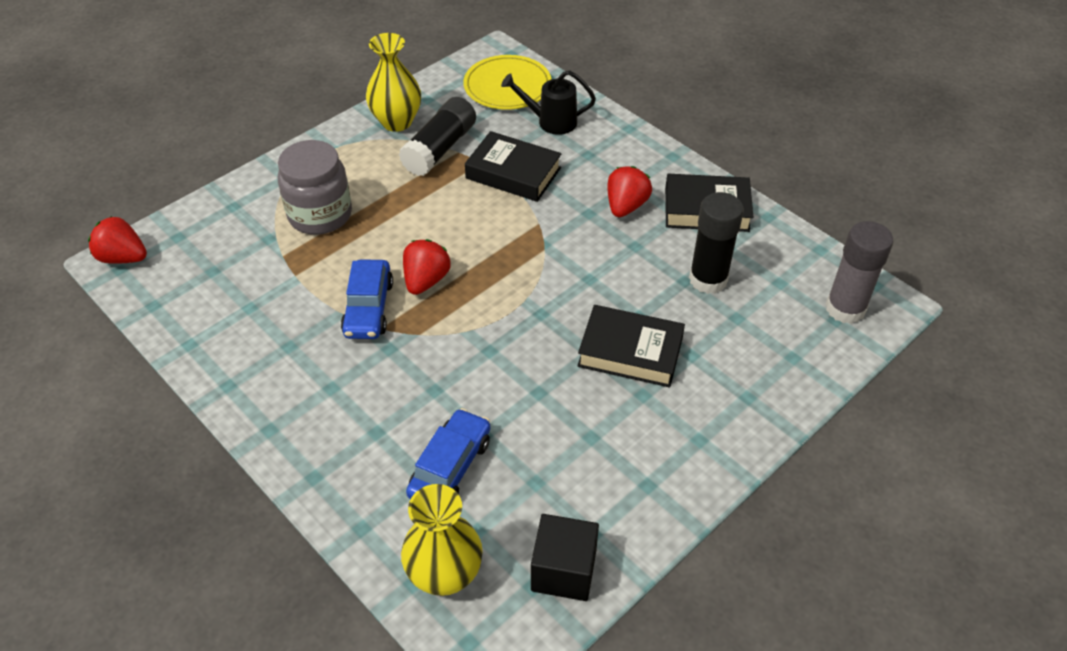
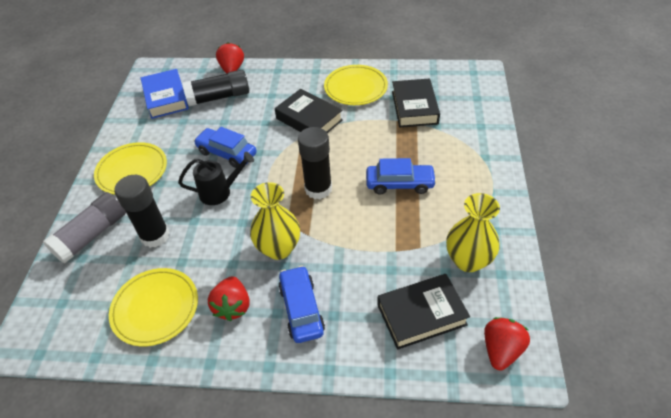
black cube: [531,514,599,601] = 1 -> none = 0
black glue stick: [399,97,476,176] [689,192,744,294] = 2 -> [114,175,170,248] [182,70,249,106] [298,127,332,199] = 3
blue book: none = 0 -> [141,69,189,119] = 1
blue car: [341,259,393,339] [406,408,490,499] = 2 -> [194,127,257,168] [278,266,325,343] [366,158,437,195] = 3
grey jar: [278,140,352,235] = 1 -> none = 0
yellow plate: [463,55,551,110] = 1 -> [94,142,167,195] [109,268,198,347] [324,65,388,105] = 3

